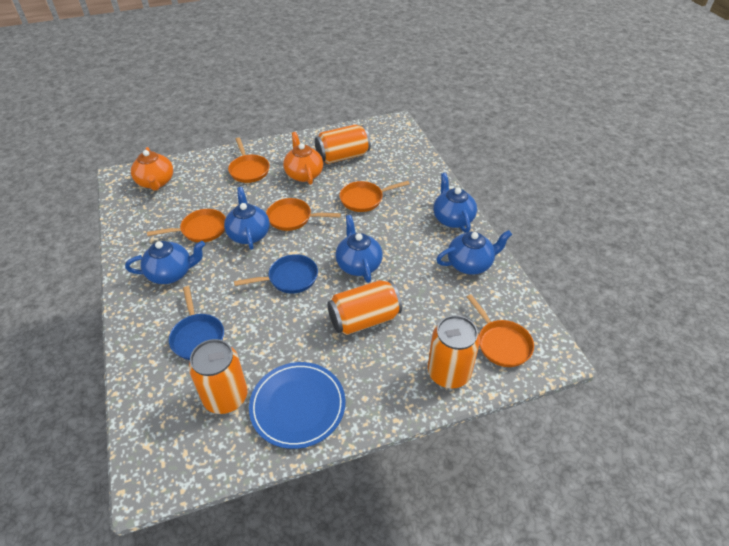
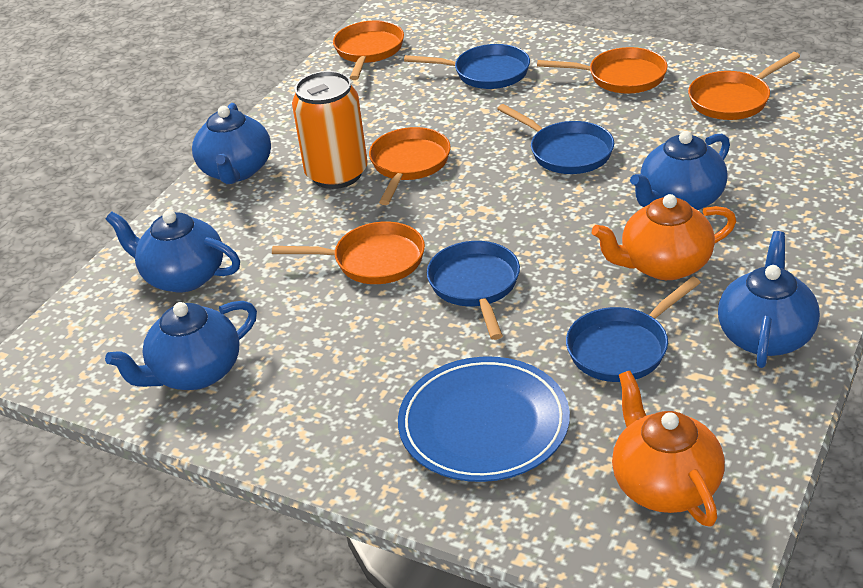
blue pan: [169,286,224,360] [234,254,318,294] = 2 -> [404,44,530,89] [427,241,520,340] [497,104,614,174] [566,276,701,382] = 4
orange can: [189,339,248,414] [315,124,371,164] [327,280,402,335] [428,315,480,388] = 4 -> [292,71,367,189] = 1

